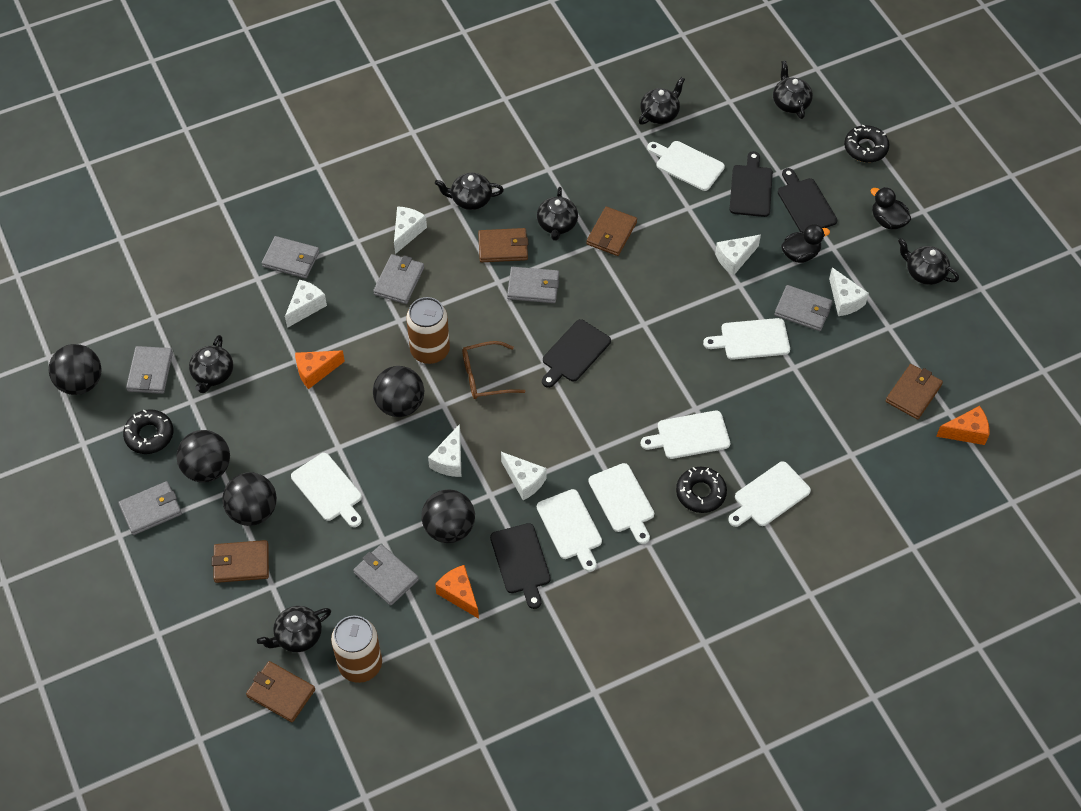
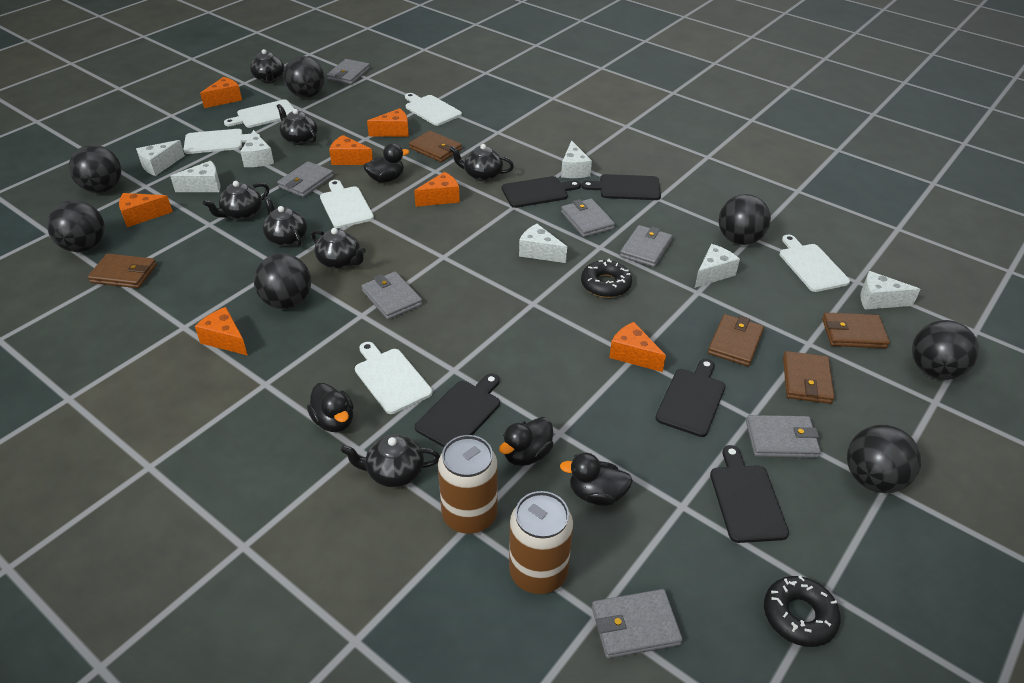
black ball: [49,344,102,395] [177,430,230,483] [222,472,277,526] [373,366,424,417] [421,489,475,543] = 5 -> [47,200,105,252] [69,145,122,193] [254,253,311,309] [283,56,325,98] [719,194,771,245] [847,424,921,493] [912,320,979,380] = 7
black cutting board: [490,523,551,609] [542,319,611,388] [729,151,773,217] [778,168,837,232] = 4 -> [415,374,500,447] [502,176,581,208] [582,174,661,200] [656,359,726,437] [710,445,789,543] = 5
black donut: [123,409,173,454] [676,467,727,513] [844,125,889,162] = 3 -> [581,259,632,298] [764,576,841,647] = 2
black duck: [781,224,830,263] [871,187,911,230] = 2 -> [307,383,353,432] [363,143,409,183] [499,417,554,466] [560,453,633,506] = 4
brown glasses: [462,341,525,399] = 1 -> none = 0
orange cheese: [295,350,345,389] [435,565,479,619] [936,406,989,445] = 3 -> [119,193,173,227] [195,307,248,356] [200,77,242,108] [329,135,373,165] [367,108,409,137] [414,172,460,207] [609,322,666,372] = 7
white cheese: [285,279,327,328] [394,206,427,254] [428,424,461,477] [501,452,547,500] [715,235,761,275] [829,267,869,316] = 6 -> [136,140,185,176] [170,161,220,192] [240,130,274,167] [519,224,567,263] [561,140,592,178] [695,244,740,288] [860,271,921,309] = 7
white cutting board: [291,453,362,527] [537,489,602,572] [588,463,654,544] [641,411,730,459] [647,141,725,191] [703,318,790,360] [728,462,811,527] = 7 -> [183,129,260,154] [224,99,294,128] [320,180,374,228] [355,342,432,414] [405,93,462,126] [780,235,850,292] = 6

